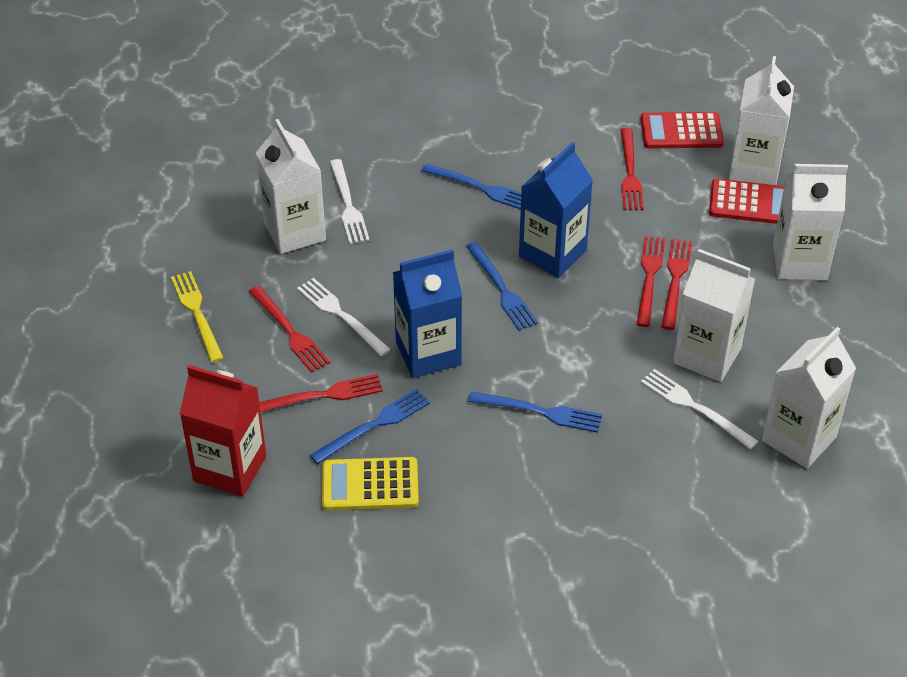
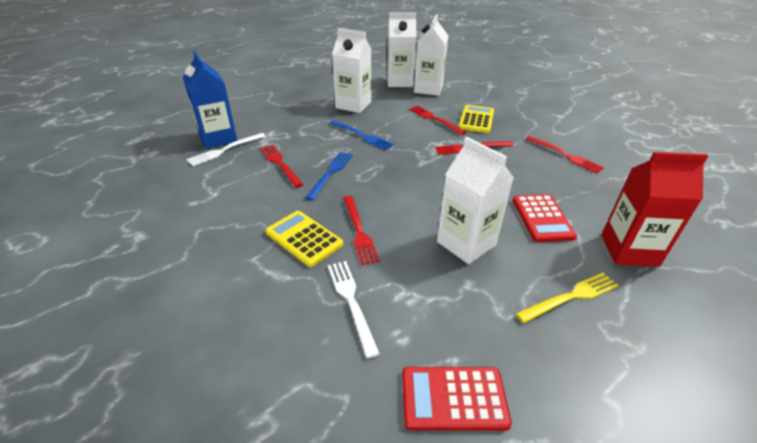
blue carton: [393,249,462,378] [519,142,593,278] = 2 -> [183,51,237,149] = 1
blue fork: [310,389,430,464] [421,164,521,209] [466,242,538,331] [468,391,602,433] = 4 -> [305,152,353,200] [330,120,394,150] = 2
white carton: [256,119,326,254] [673,249,755,382] [729,56,794,185] [762,327,856,468] [773,164,848,280] = 5 -> [332,28,372,113] [387,12,417,87] [414,15,448,96] [437,137,514,264] = 4
white fork: [297,278,391,356] [330,159,370,244] [641,369,758,449] = 3 -> [187,133,266,166] [328,261,380,358] = 2
yellow calculator: [322,457,419,511] = 1 -> [266,211,343,267] [458,105,494,133] = 2

